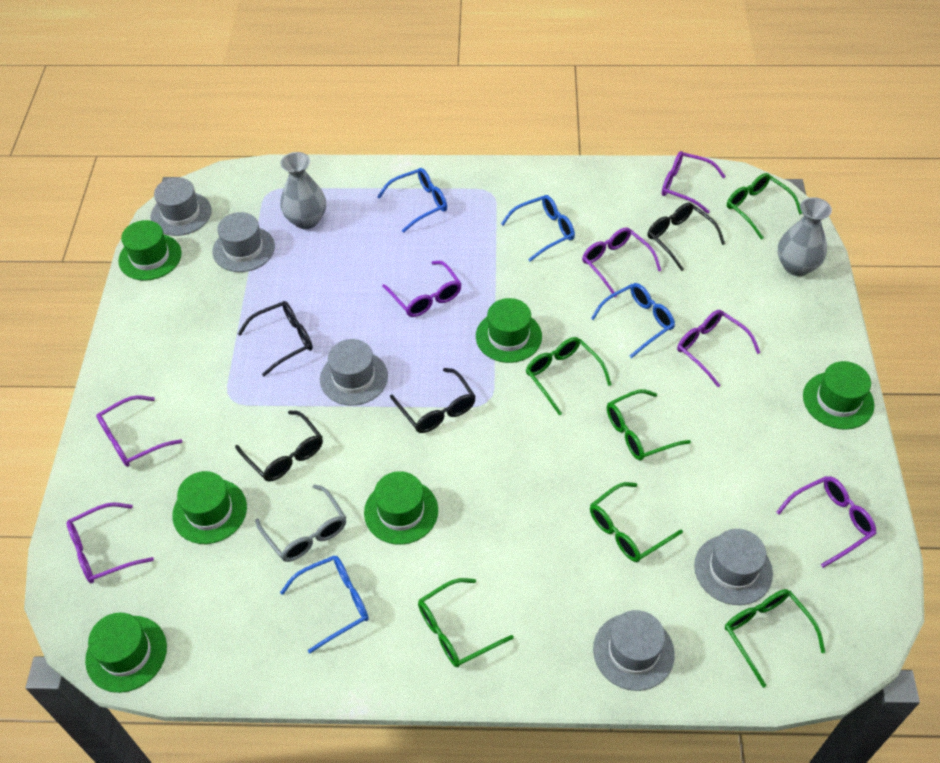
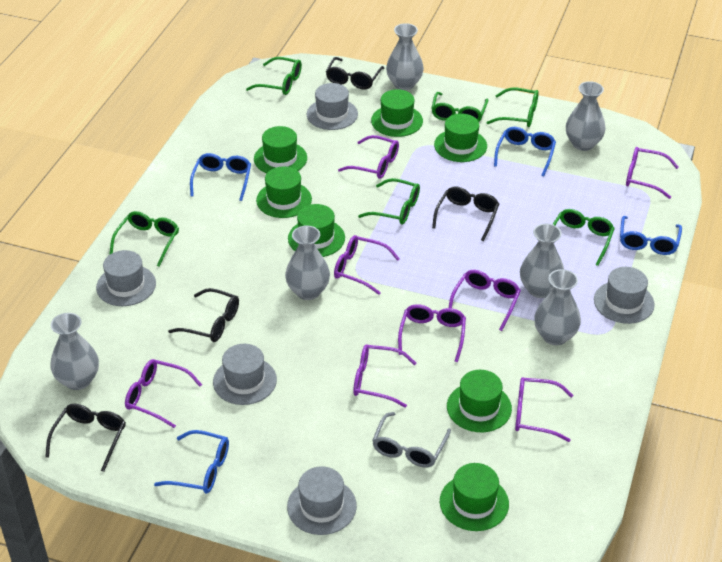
green hat: [85,613,167,693] [118,220,182,281] [172,471,247,544] [364,471,438,545] [476,298,542,363] [803,361,874,430] = 6 -> [254,126,307,173] [256,167,312,218] [288,204,345,257] [371,89,423,137] [434,113,487,162] [440,463,509,531] [447,370,512,432] = 7
grey vase: [280,152,326,229] [777,197,832,276] = 2 -> [50,313,99,390] [285,225,330,300] [386,23,424,90] [520,224,564,298] [534,269,581,345] [566,81,606,151] = 6
purple glasses: [66,502,154,583] [96,395,182,467] [382,261,462,317] [582,227,662,297] [662,151,726,214] [677,310,761,387] [776,476,876,568] = 7 -> [125,359,202,428] [334,235,400,295] [338,135,399,179] [353,344,416,408] [398,304,466,362] [449,270,521,331] [515,377,573,442] [626,147,679,199] = 8

